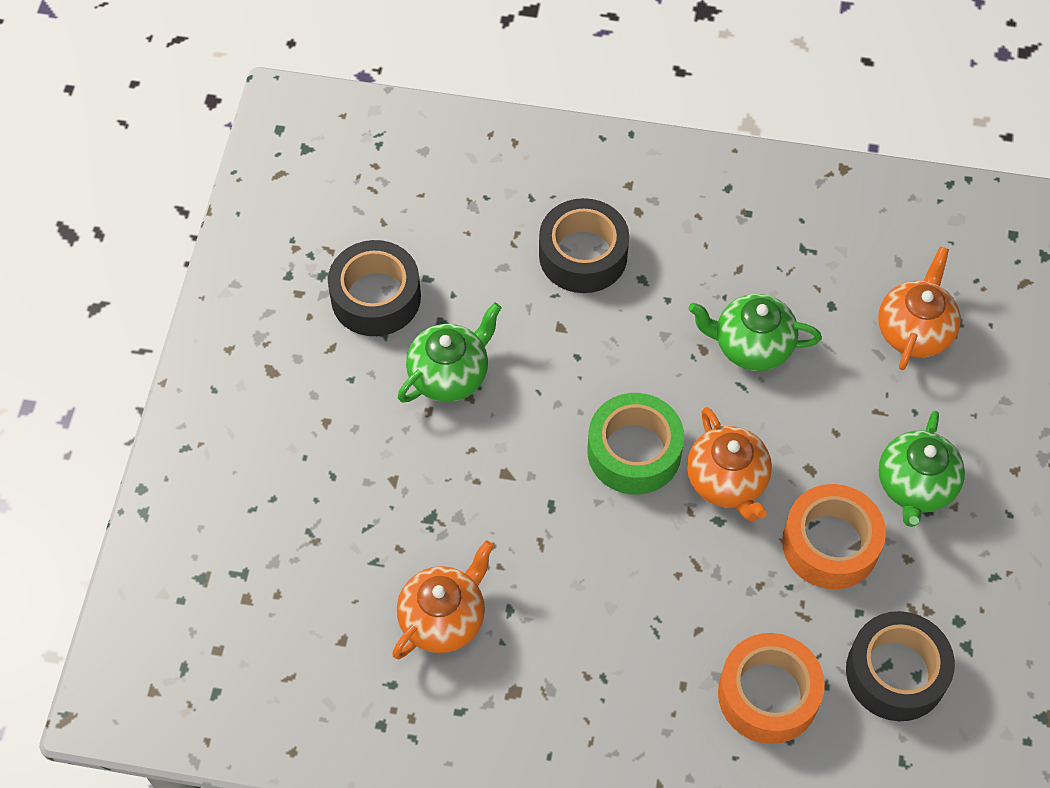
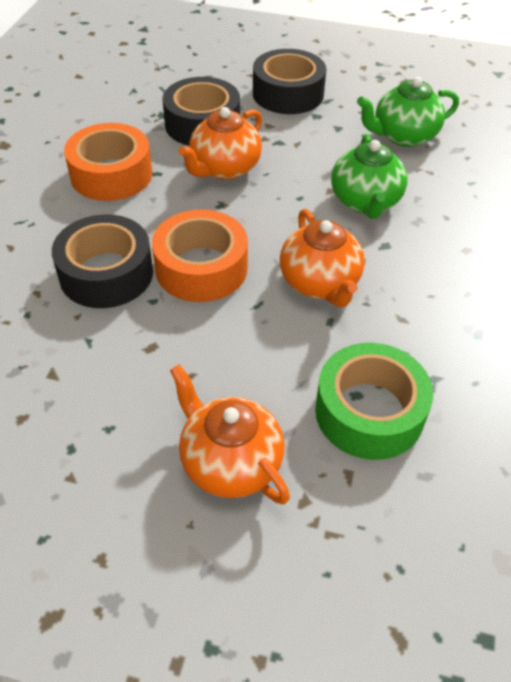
green teapot: [398,303,502,403] [688,294,822,371] [879,411,965,527] = 3 -> [331,134,408,219] [357,77,459,147] = 2

